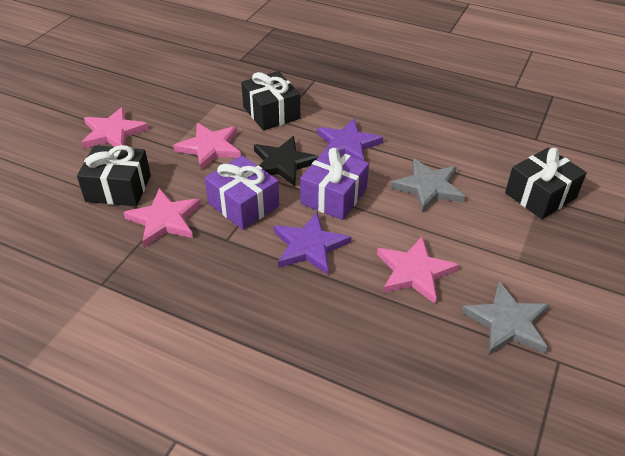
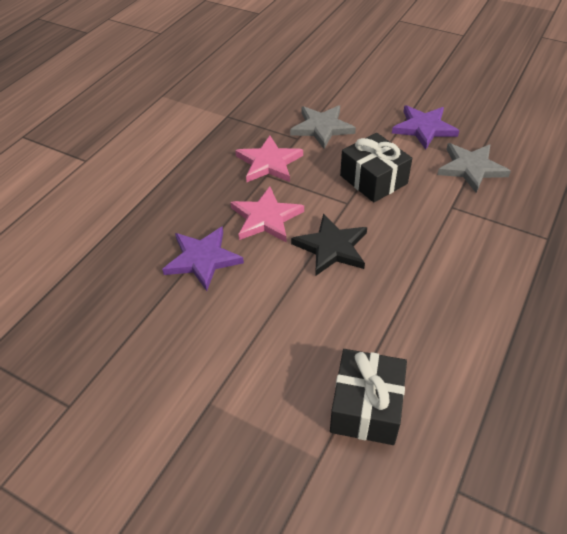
black gift: [77,145,151,206] [241,71,300,131] [505,148,587,219] = 3 -> [330,349,407,445] [340,133,412,202] = 2
pink star: [81,107,149,149] [123,188,201,247] [173,123,241,170] [377,236,459,304] = 4 -> [230,187,304,243] [235,136,303,182] = 2
purple gift: [204,156,279,230] [300,148,369,220] = 2 -> none = 0

